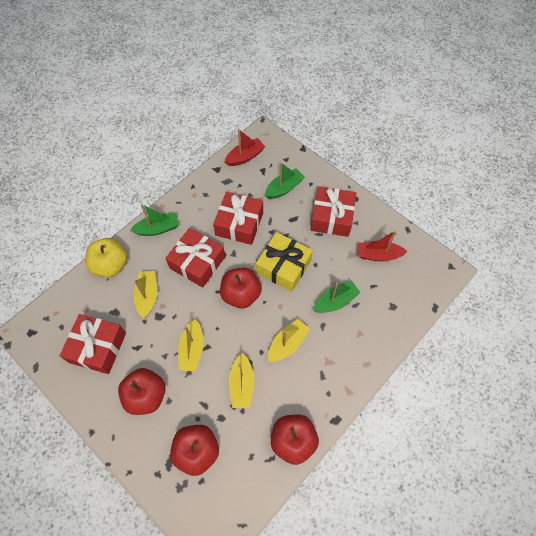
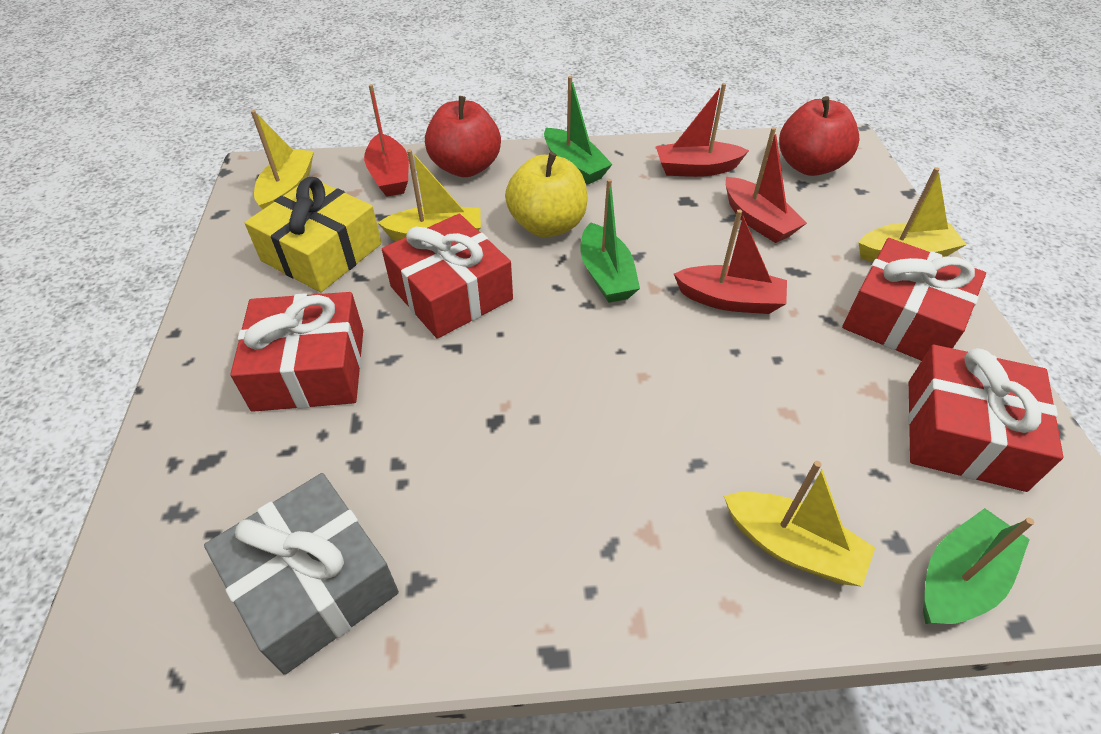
grey gift: none = 0 -> [204,473,399,675] = 1
red apple: [118,368,165,415] [170,425,219,476] [220,267,262,308] [271,414,319,465] = 4 -> [425,96,501,177] [779,96,859,176] = 2
red boat: [225,129,265,166] [358,231,408,261] = 2 -> [364,84,409,197] [656,83,749,177] [674,209,787,314] [725,127,807,243] = 4

